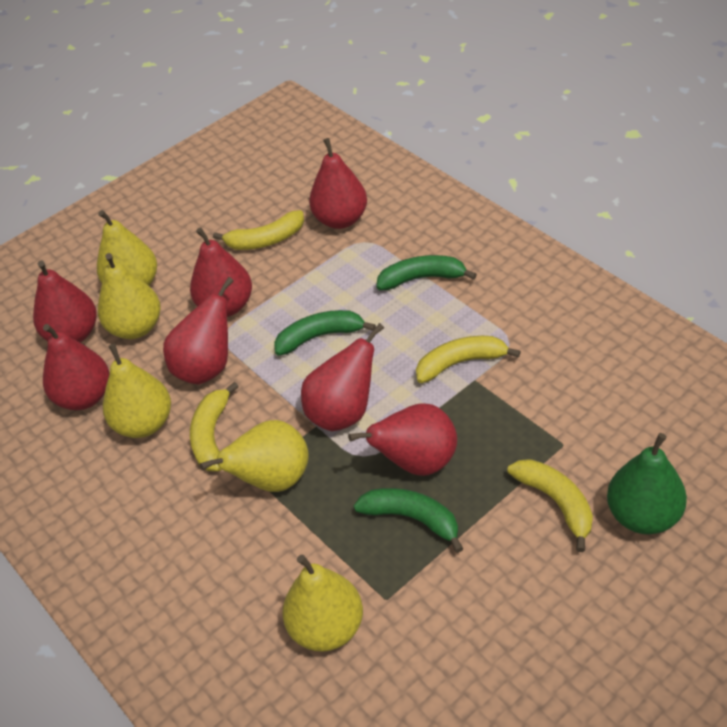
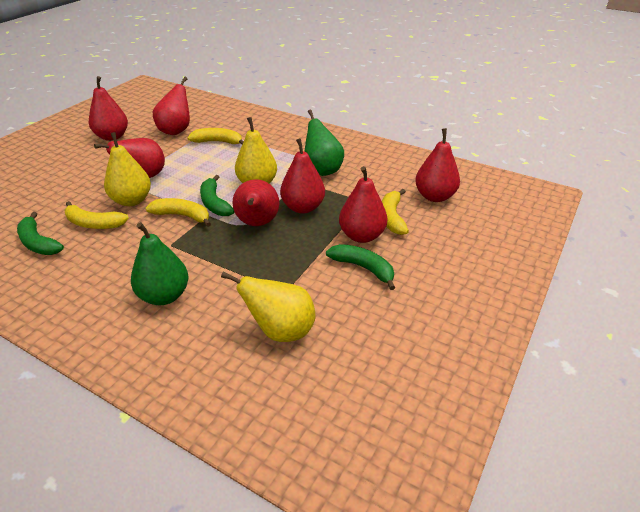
green pear: [607,433,687,534] = 1 -> [131,222,188,305] [304,110,344,176] = 2
yellow pear: [97,210,157,286] [98,253,161,339] [103,344,171,438] [200,420,309,492] [282,554,363,652] = 5 -> [104,132,151,206] [221,272,315,342] [235,117,277,184] = 3

